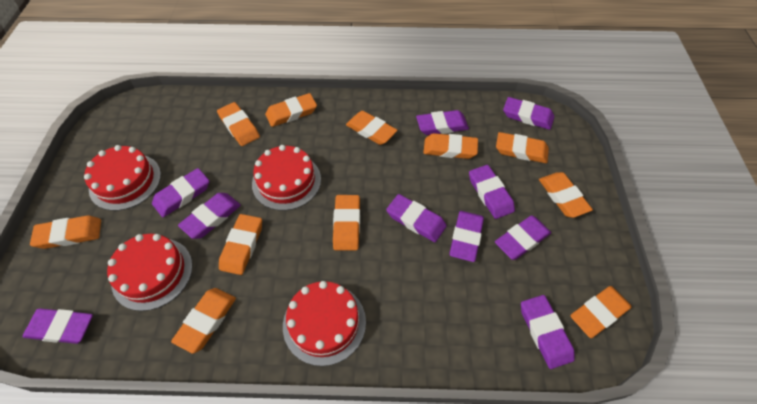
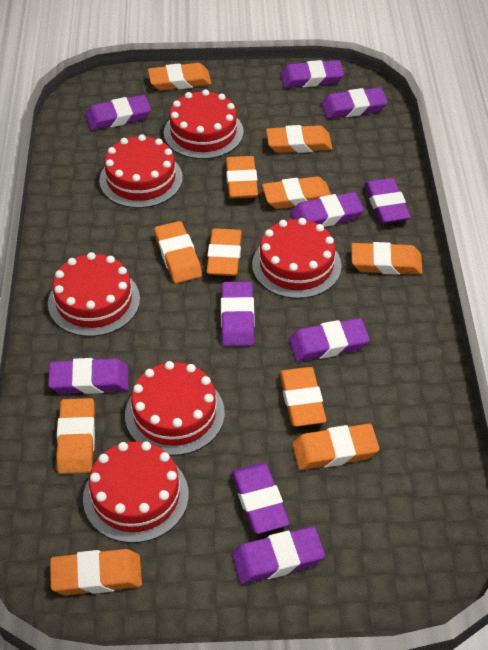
red cake: [84,145,161,211] [107,234,193,311] [252,145,321,211] [283,281,366,366] = 4 -> [48,252,140,337] [83,441,189,543] [99,134,183,208] [125,361,225,456] [164,89,244,159] [252,218,342,299] = 6

